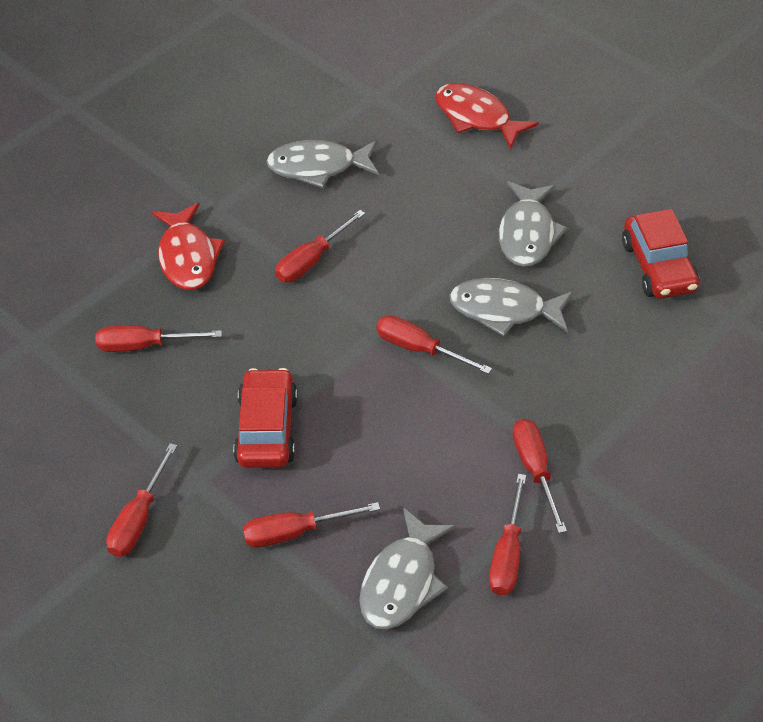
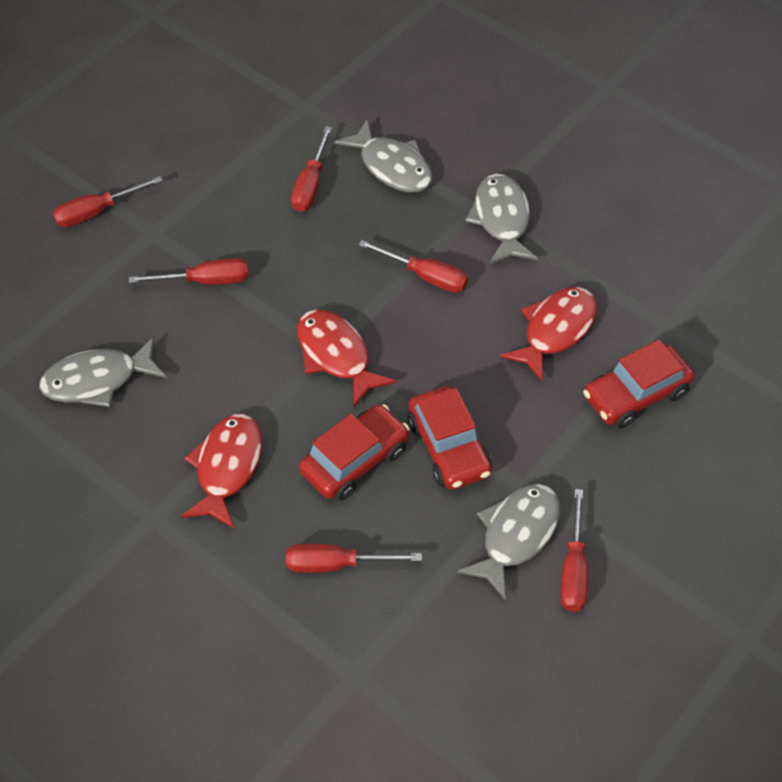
red car: [233,368,298,468] [622,209,699,299] = 2 -> [299,404,410,500] [407,386,492,490] [583,340,694,429] = 3
red fish: [152,203,225,290] [436,83,539,149] = 2 -> [181,414,262,529] [297,310,396,407] [500,287,597,382] = 3
red screwdriver: [95,325,222,352] [106,443,177,557] [243,502,380,547] [275,210,365,282] [376,315,492,374] [489,474,526,595] [513,419,567,533] = 7 -> [53,176,163,227] [129,258,248,285] [286,544,422,573] [291,126,332,212] [359,240,468,293] [560,489,588,612] = 6

